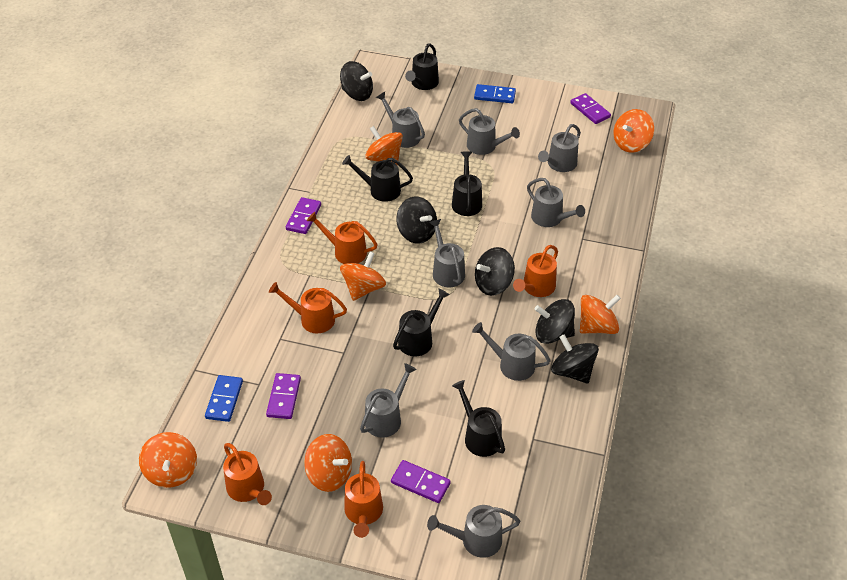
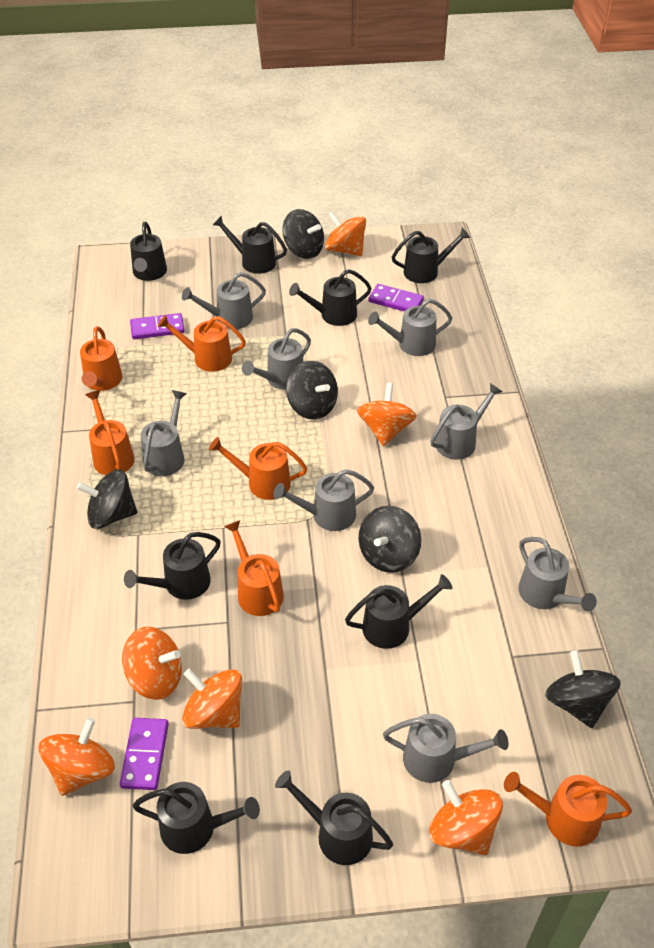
black watering can: [342,155,413,202] [393,288,450,357] [405,43,439,90] [452,151,482,216] [452,380,505,457] = 5 -> [124,532,221,600] [130,221,167,281] [133,782,260,854] [213,216,287,274] [275,770,393,865] [289,269,372,326] [345,574,453,649] [392,228,470,283] = 8
blue domino: [205,375,243,422] [474,84,516,103] = 2 -> none = 0
orange watering can: [223,443,272,505] [269,282,347,333] [307,212,378,264] [344,461,383,538] [513,245,558,297] = 5 -> [80,326,122,391] [85,390,135,475] [157,315,246,372] [209,437,307,500] [224,520,284,616] [504,772,632,847] = 6
purple domino: [266,373,301,419] [286,197,321,234] [391,460,451,503] [570,93,611,124] = 4 -> [120,718,169,790] [130,313,185,339] [369,284,424,312] = 3

